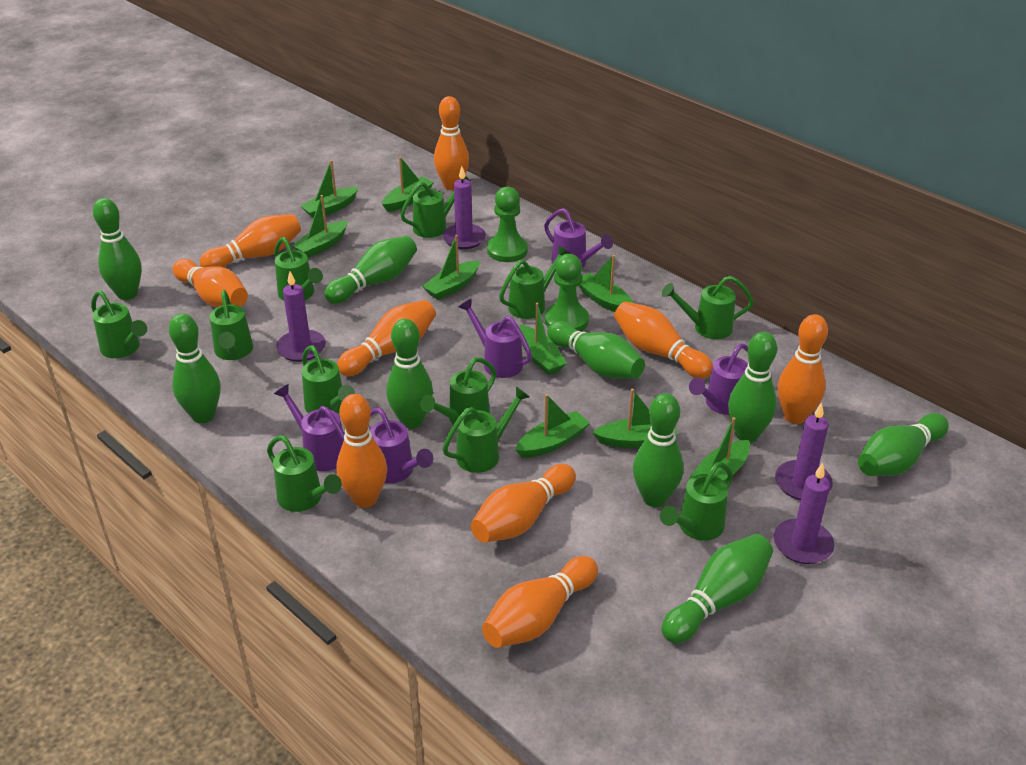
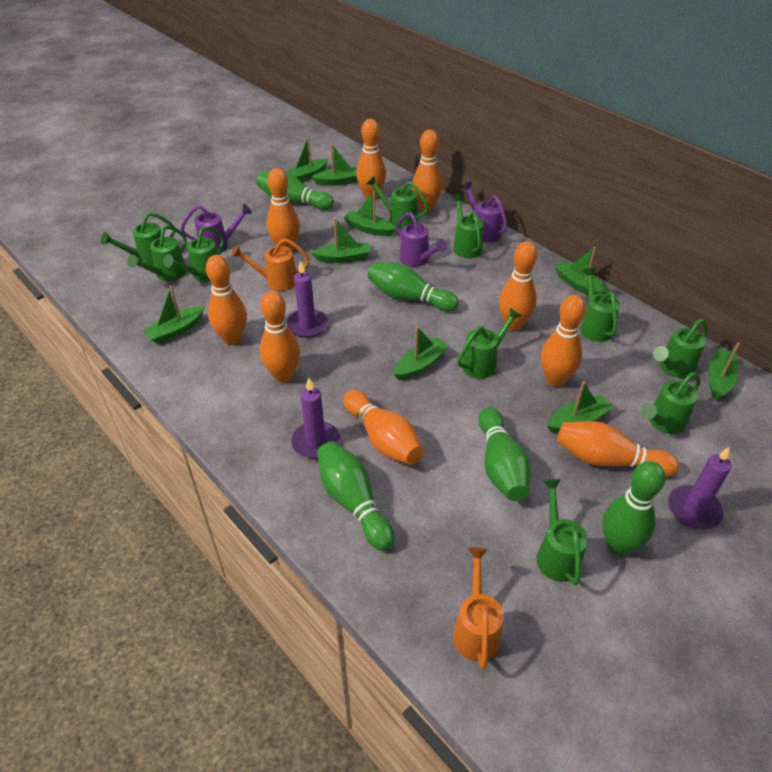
green bowling pin: [93,198,142,300] [169,313,220,423] [324,236,417,304] [386,319,433,429] [547,321,645,379] [633,393,683,507] [662,534,773,643] [728,332,777,442] [858,413,949,476] = 9 -> [256,171,334,210] [317,441,395,551] [367,262,459,312] [479,407,531,501] [602,461,666,555] = 5
green pawn: [487,187,528,262] [545,254,589,331] = 2 -> none = 0
green watering can: [91,290,147,358] [209,290,253,360] [267,435,342,512] [274,237,323,301] [302,345,355,414] [400,176,471,238] [420,357,497,425] [442,386,530,473] [499,245,570,319] [660,462,733,541] [662,276,754,339] = 11 -> [101,212,176,266] [127,225,187,281] [163,226,224,282] [366,176,429,229] [451,194,484,258] [457,308,521,379] [536,479,588,585] [580,268,620,342] [640,372,700,434] [653,319,708,378] = 10
orange watering can: none = 0 -> [231,238,310,291] [453,547,504,669] = 2
purple candle: [276,271,326,362] [443,166,486,249] [774,463,834,564] [775,402,833,500] = 4 -> [287,261,328,338] [291,378,340,459] [668,447,731,530] = 3
purple watering can: [274,384,345,471] [369,408,433,483] [459,298,532,378] [544,208,613,268] [689,343,748,415] = 5 -> [180,204,252,253] [397,212,447,267] [462,182,507,243] = 3

